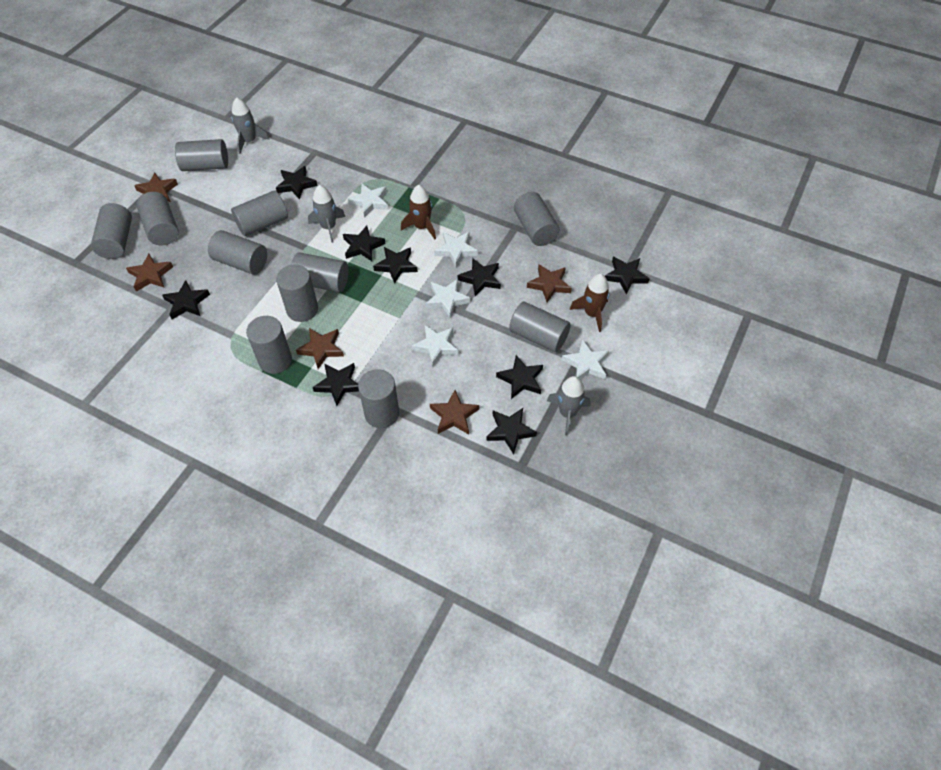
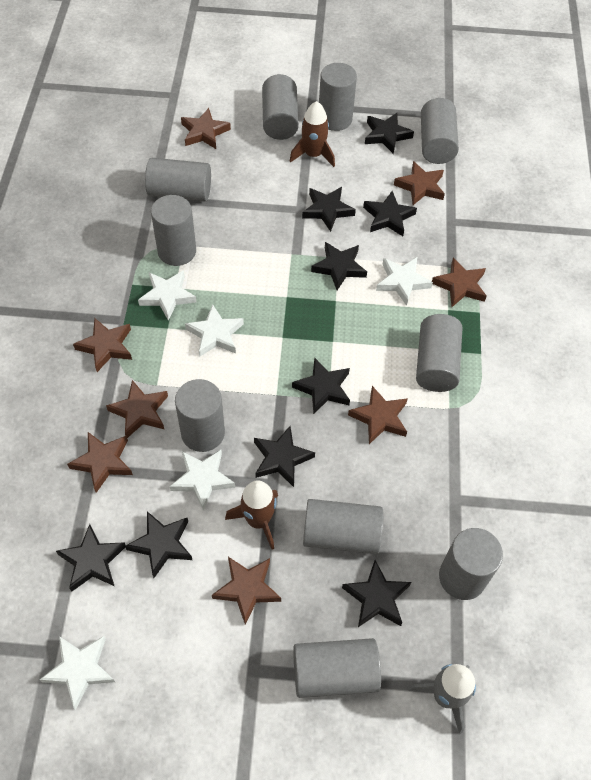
brown star: [126,254,173,292] [134,172,178,202] [296,328,344,369] [430,390,479,434] [527,264,572,302] = 5 -> [67,432,133,493] [73,318,132,372] [106,380,168,438] [181,108,231,149] [212,557,281,624] [348,386,408,444] [394,161,445,205] [432,257,487,307] = 8
grey cylinder: [91,203,132,259] [137,192,179,245] [175,139,228,171] [208,230,267,275] [231,191,288,236] [246,316,292,374] [276,264,318,322] [291,252,349,292] [358,369,399,428] [509,302,571,352] [514,192,559,246] = 11 -> [145,158,211,201] [151,195,196,266] [175,379,225,452] [262,74,299,140] [293,638,381,698] [303,499,383,554] [319,63,357,131] [416,314,462,392] [421,98,459,164] [439,528,503,600] = 10
grey rocket: [232,97,269,154] [308,185,345,243] [547,376,591,435] = 3 -> [409,664,476,734] = 1

